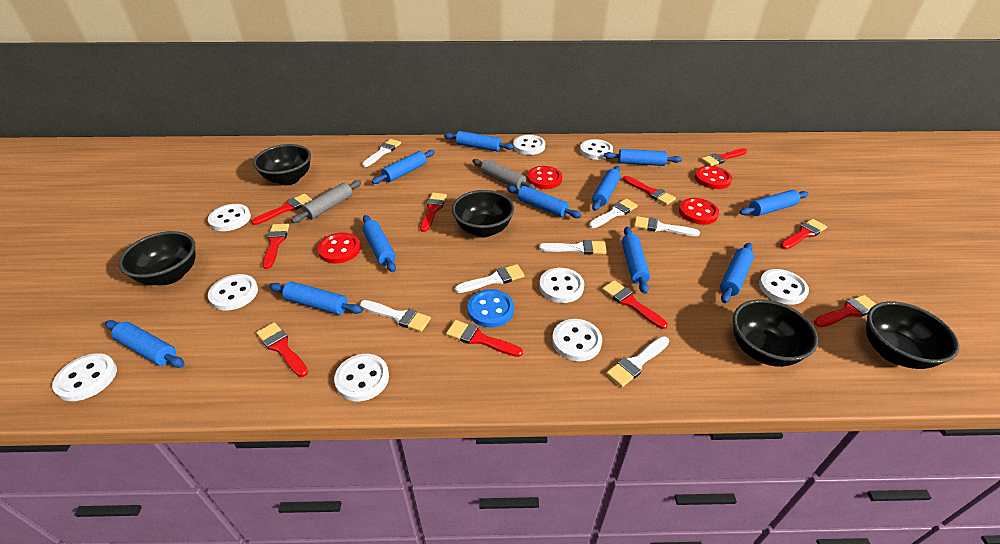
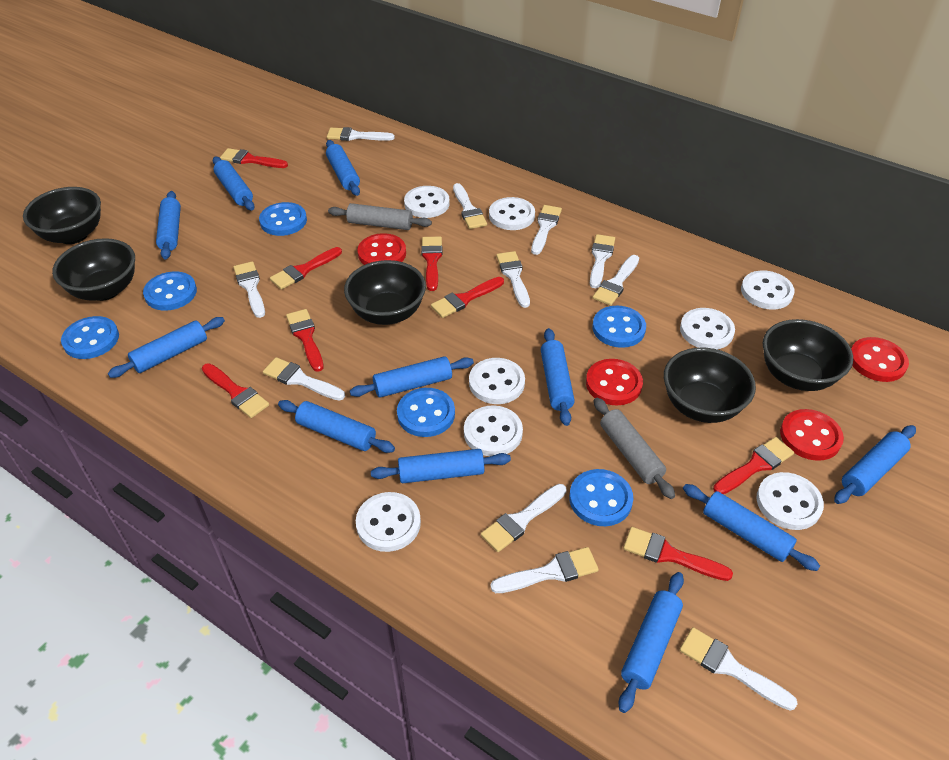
blue button: [467,289,514,328] = 1 -> [61,316,119,359] [143,271,197,311] [259,202,307,236] [397,388,455,437] [569,469,633,526] [592,306,646,348] = 6
red brush: [251,194,312,225] [256,322,308,377] [262,224,289,269] [420,193,447,232] [446,320,523,357] [602,280,668,329] [623,176,676,205] [701,148,747,166] [780,219,827,250] [814,295,876,327] = 10 -> [202,363,269,418] [220,148,288,168] [270,247,342,290] [286,309,324,372] [421,237,443,291] [431,277,504,318] [623,527,733,581] [713,437,794,494] = 8
white brush: [360,300,431,332] [362,139,401,167] [455,264,525,293] [539,240,607,255] [589,198,638,228] [606,336,669,387] [634,216,700,236] = 7 -> [233,261,265,318] [263,357,345,401] [327,127,395,141] [453,183,487,229] [481,484,567,552] [490,547,599,593] [496,251,530,308] [531,205,562,255] [590,234,615,288] [593,255,639,306] [680,627,798,711] = 11
white button: [52,353,117,401] [208,204,251,231] [208,274,258,310] [334,354,389,401] [513,135,545,155] [539,268,584,303] [552,319,602,361] [580,139,613,160] [759,269,809,305] = 9 -> [356,492,421,552] [404,186,450,218] [464,405,523,456] [469,358,525,404] [489,197,535,230] [680,308,735,349] [741,271,795,309] [757,472,824,530] = 8

